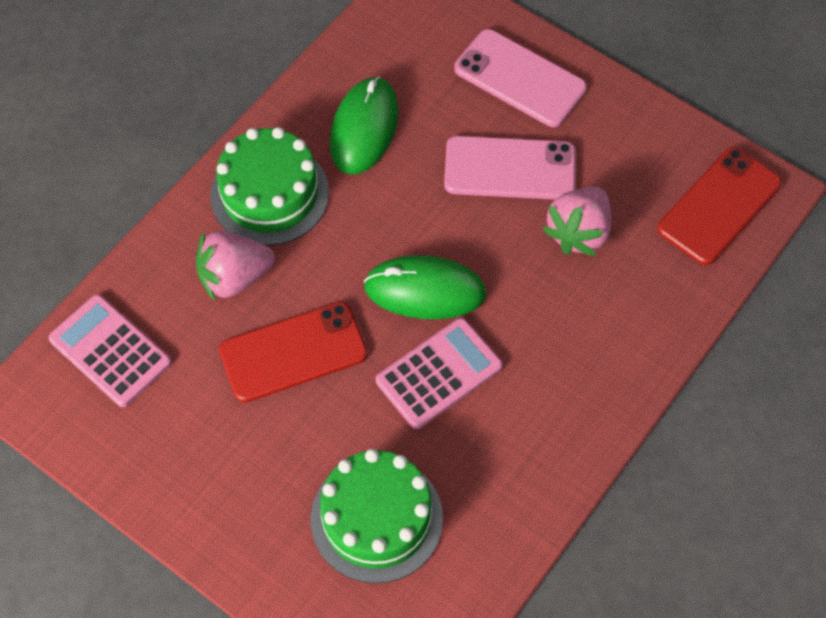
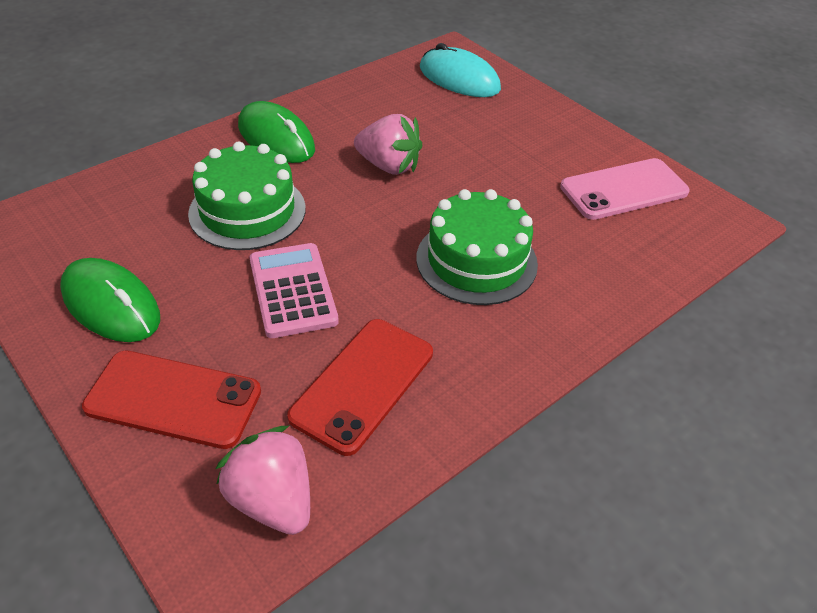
pink calculator: [48,294,172,407] [376,318,503,429] = 2 -> [249,243,339,338] = 1
pink phone: [444,136,576,200] [454,29,587,127] = 2 -> [560,158,690,220] = 1
turquoise mouse: none = 0 -> [420,43,501,97] = 1

